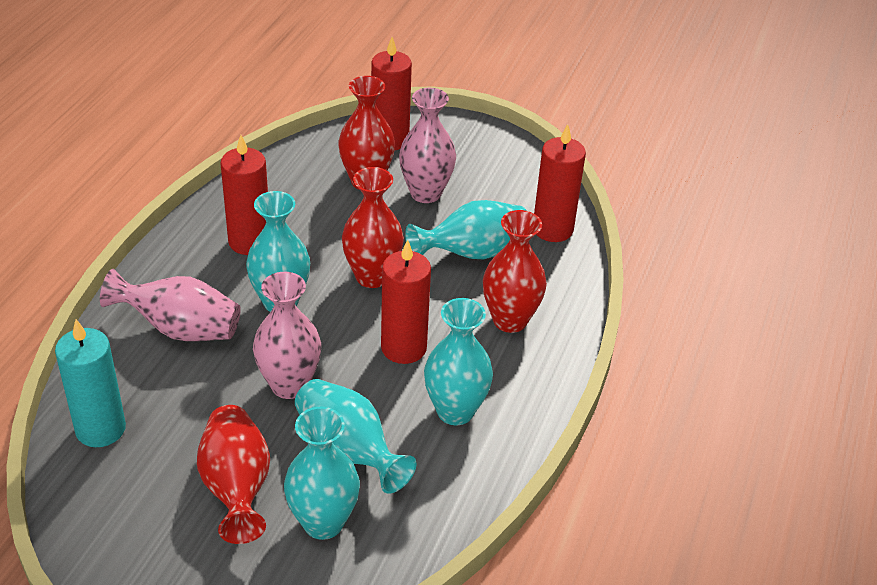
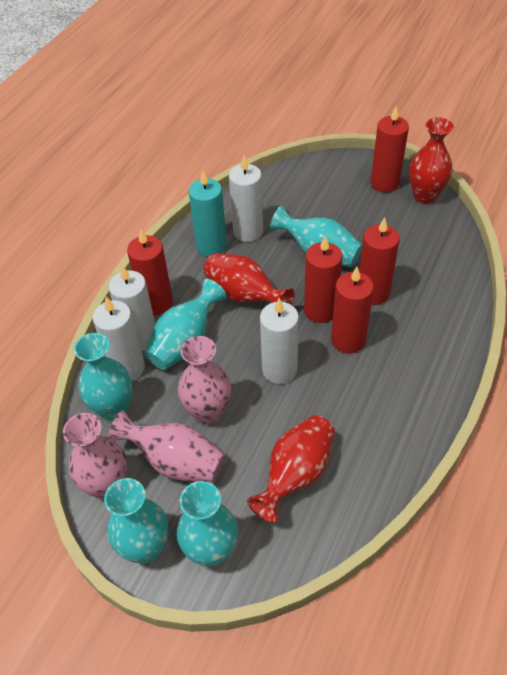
red candle: [220,135,268,255] [371,37,412,151] [381,240,431,364] [534,124,586,242] = 4 -> [127,228,173,315] [304,235,342,323] [331,267,374,353] [359,217,400,305] [371,106,409,193] = 5
red vase: [197,405,270,544] [338,76,395,189] [342,167,404,288] [483,210,547,333] = 4 -> [204,253,295,305] [247,415,335,523] [409,117,454,204] = 3
white candle: none = 0 -> [93,297,145,381] [109,265,156,351] [229,155,263,242] [260,298,299,384] = 4

